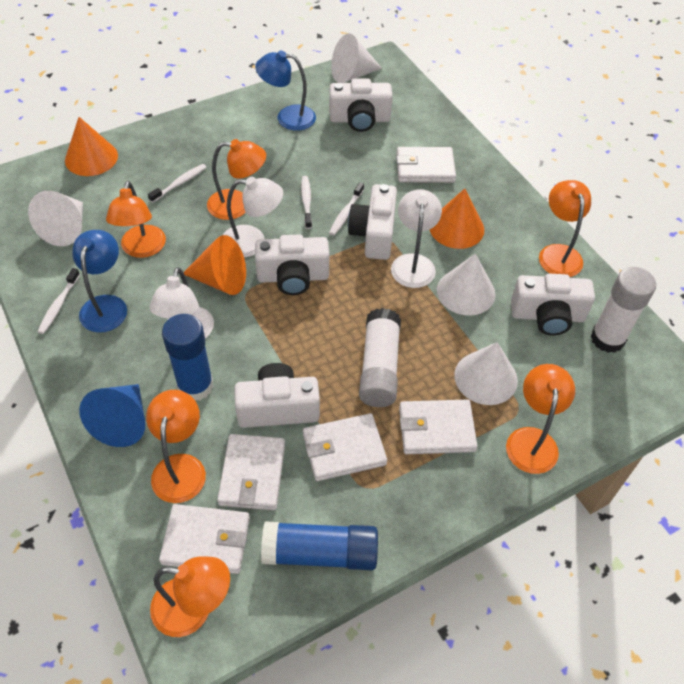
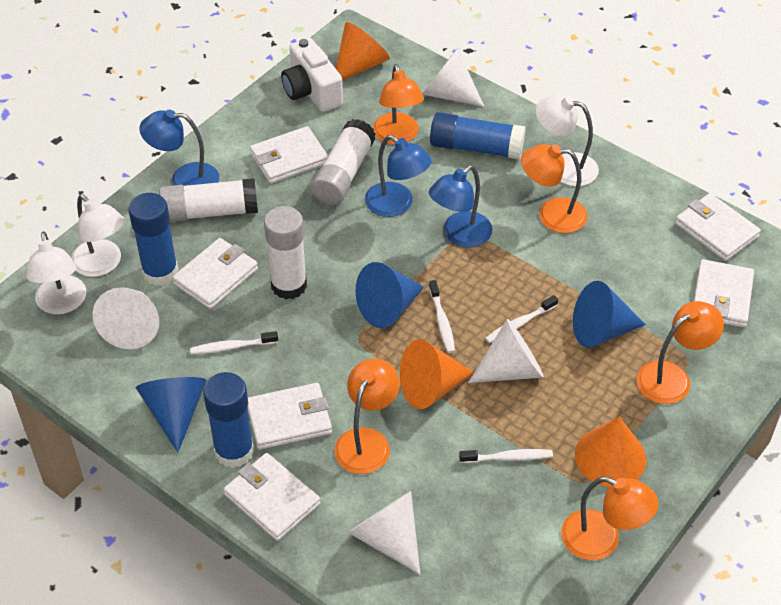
blue cone: [79,384,145,447] = 1 -> [136,377,207,453] [356,262,424,328] [573,281,646,347] = 3
blue glue stick: [162,314,214,401] [261,521,378,570] = 2 -> [128,193,178,286] [203,372,254,468] [430,112,526,160] = 3
blue lamp: [72,230,127,332] [255,50,316,131] = 2 -> [139,110,219,186] [365,135,432,217] [429,165,492,248] = 3
orange lamp: [106,181,166,258] [146,390,206,503] [150,556,230,637] [207,139,266,220] [506,364,575,474] [539,180,591,277] = 6 -> [334,358,400,474] [373,64,424,145] [521,144,587,233] [561,477,658,560] [637,301,724,404] = 5
white camera: [234,363,320,428] [255,234,329,295] [329,79,393,132] [348,184,397,260] [511,274,595,335] = 5 -> [281,38,343,112] = 1
white glue stick: [359,308,401,407] [591,267,656,353] = 2 -> [159,178,258,222] [264,206,307,299] [311,119,376,205] = 3
white wallet: [159,504,250,574] [217,434,285,510] [303,413,387,481] [396,147,456,183] [399,400,478,454] = 5 -> [172,238,258,309] [224,453,320,541] [247,383,332,450] [250,126,328,184] [675,193,761,261] [693,259,754,328] = 6

